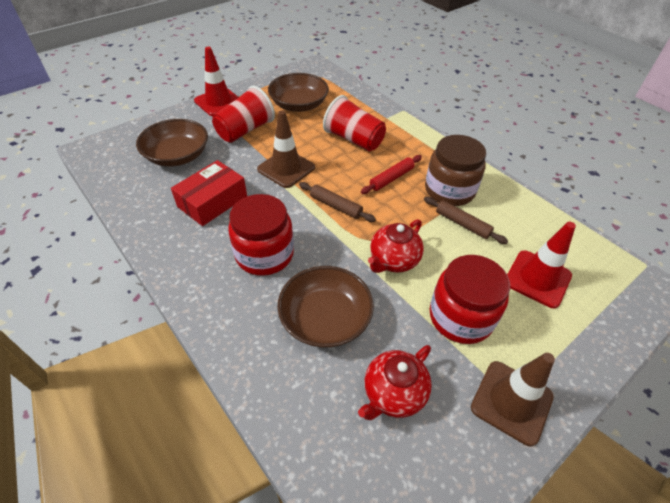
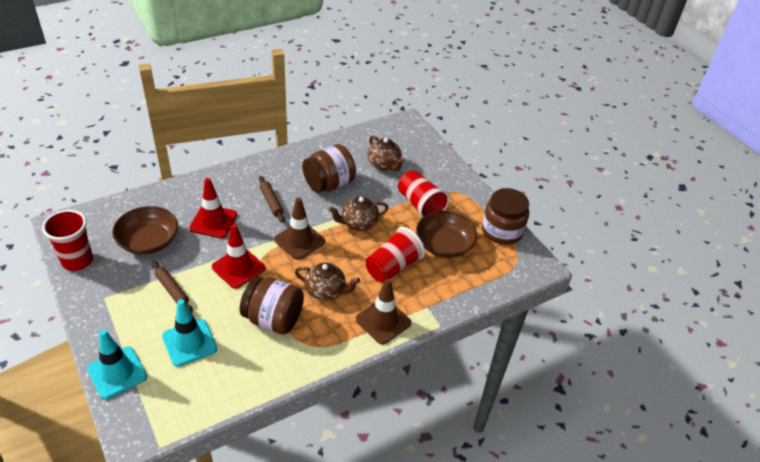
brown bowl: [136,119,208,167] [268,73,329,112] [277,266,374,348] = 3 -> [112,206,178,255] [416,211,477,258] = 2
brown jar: [425,135,486,206] = 1 -> [240,276,304,334] [302,144,356,193] [482,188,529,245] = 3
brown teapot: none = 0 -> [295,263,360,301] [329,196,388,231] [368,136,404,171] = 3
red box: [171,160,247,226] = 1 -> none = 0
red cup: [212,86,275,143] [323,95,386,152] = 2 -> [42,210,93,271] [366,227,425,283] [398,170,450,218] = 3
red jar: [228,194,294,276] [430,255,510,344] = 2 -> none = 0
red rolling pin: [361,155,422,194] = 1 -> none = 0
red teapot: [358,345,432,420] [368,219,424,273] = 2 -> none = 0
turquoise traffic cone: none = 0 -> [87,329,147,399] [162,299,217,367] = 2

